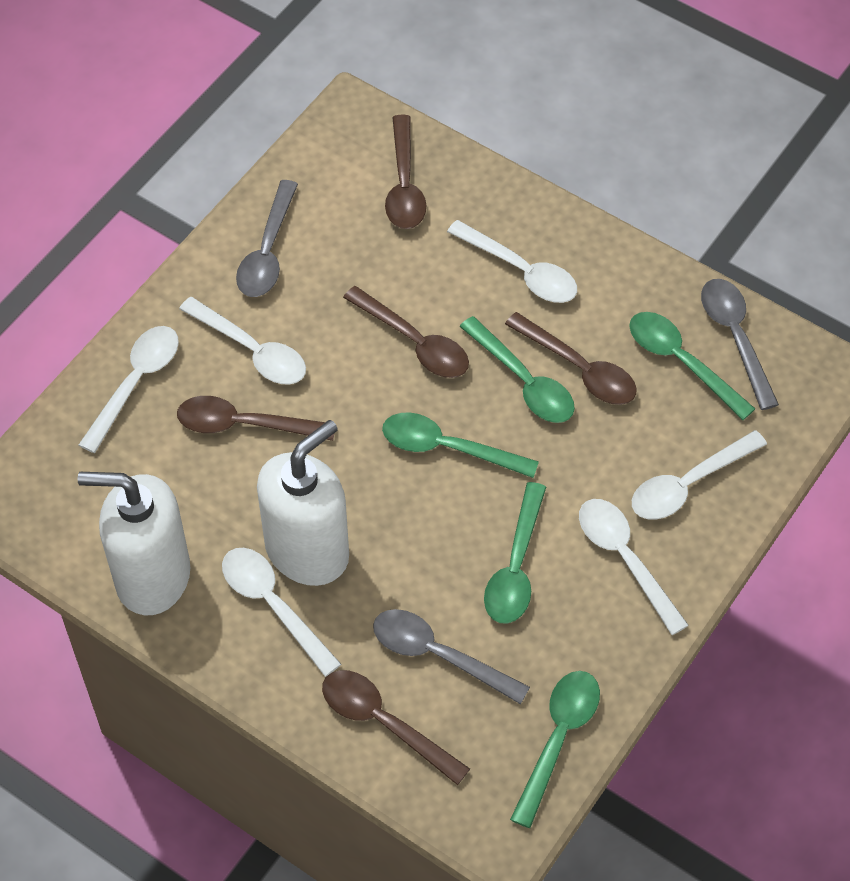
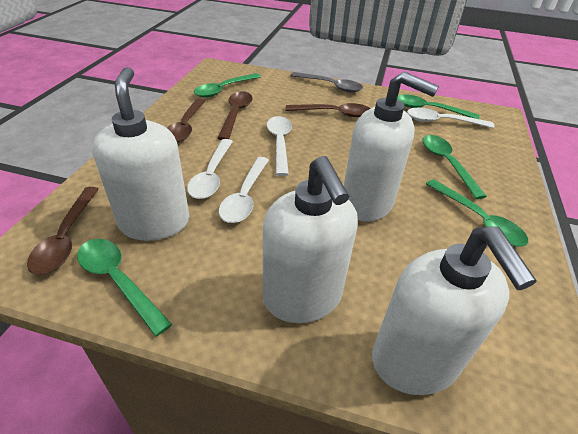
brown spoon: [177,396,334,441] [322,670,470,785] [343,286,469,378] [385,115,426,229] [505,312,637,405] = 5 -> [27,187,99,275] [167,98,206,142] [217,91,253,140] [285,103,370,117] = 4
grey spoon: [236,180,298,297] [373,609,530,704] [701,279,779,410] = 3 -> [290,72,363,93] = 1
white soap dispenser: [78,472,190,615] [257,420,349,586] = 2 -> [92,67,189,241] [263,156,358,323] [344,71,439,222] [372,226,537,395] = 4
white spoon: [79,326,179,453] [179,297,306,385] [222,548,341,677] [447,220,577,303] [579,499,689,635] [632,430,767,520] = 6 -> [187,139,233,199] [219,157,269,223] [267,116,292,176] [407,108,494,128] = 4

